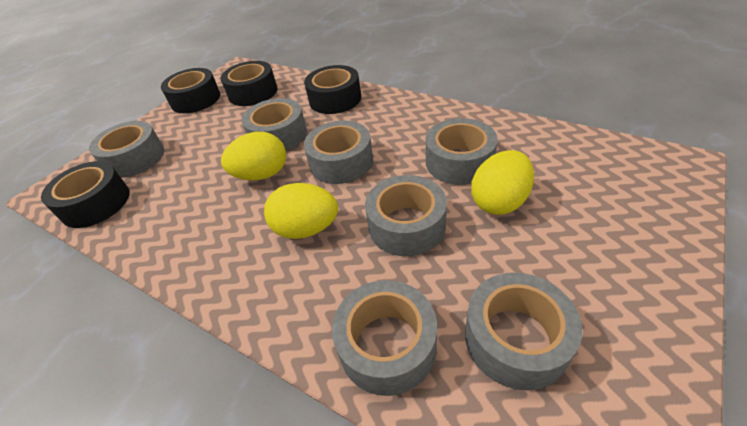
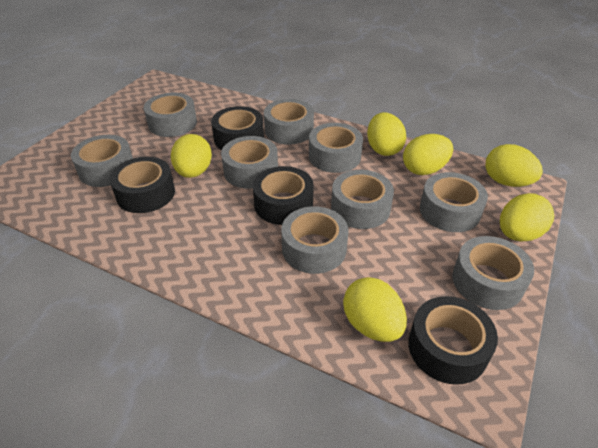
grey tape: [89,121,164,178] [242,98,307,151] [304,121,373,184] [332,280,437,396] [365,175,447,256] [426,118,498,185] [465,273,582,390] = 7 -> [71,135,133,187] [144,93,197,137] [221,136,278,189] [264,99,314,145] [281,206,349,274] [309,123,363,173] [331,170,394,229] [420,172,488,232] [452,236,534,310] = 9
yellow egg: [221,132,286,180] [264,183,338,239] [471,150,534,215] = 3 -> [171,134,212,178] [343,277,407,342] [367,112,406,156] [403,134,453,175] [486,144,543,187] [500,193,554,242] = 6

